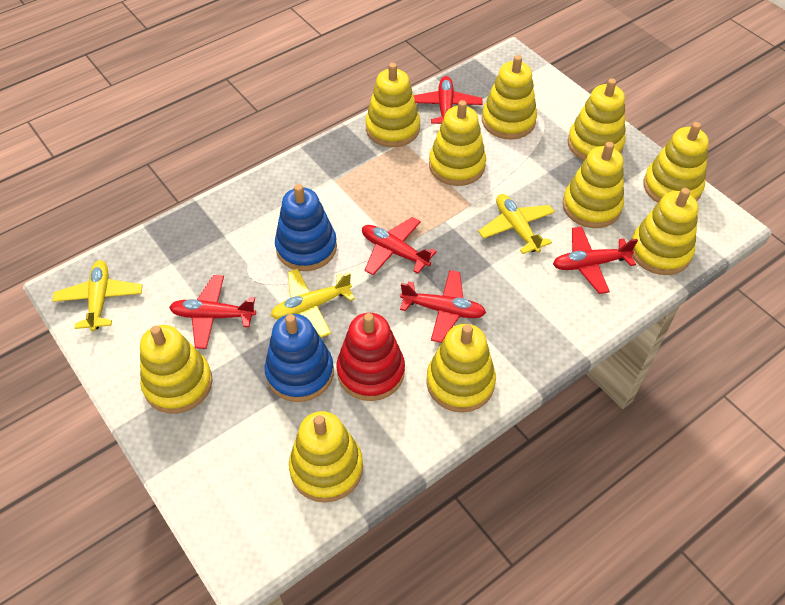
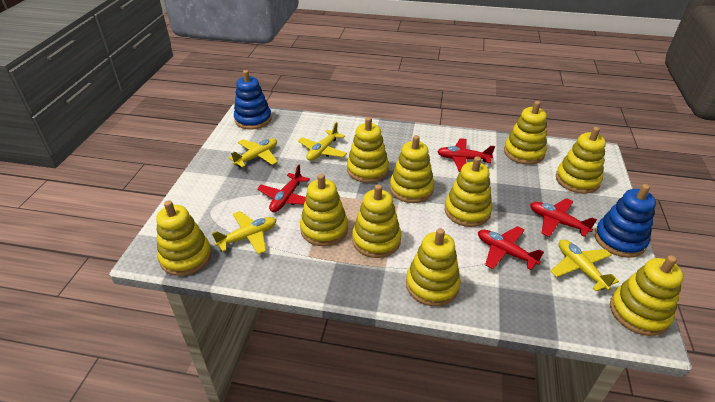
red plane: [169,275,256,349] [362,217,437,275] [400,270,486,343] [414,76,482,124] [553,226,638,294] = 5 -> [257,165,310,212] [437,138,495,172] [478,226,544,270] [530,198,597,237] = 4
red stacking toy: [336,313,405,401] = 1 -> none = 0
yellow plane: [52,260,142,332] [271,268,355,337] [478,194,555,254] = 3 -> [212,211,276,255] [228,138,278,168] [298,122,347,161] [551,240,619,291] = 4

